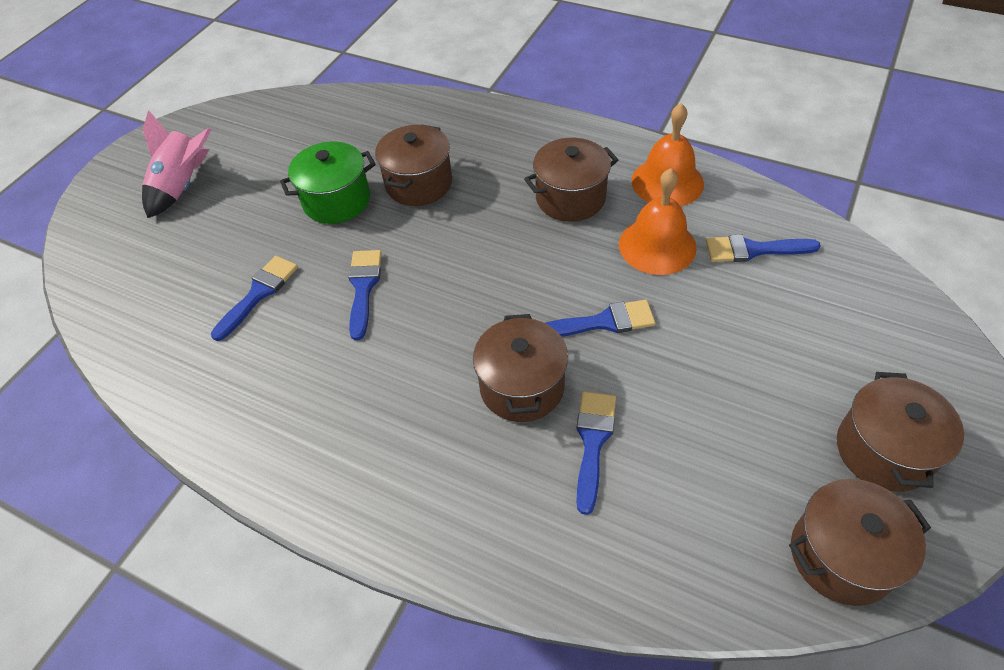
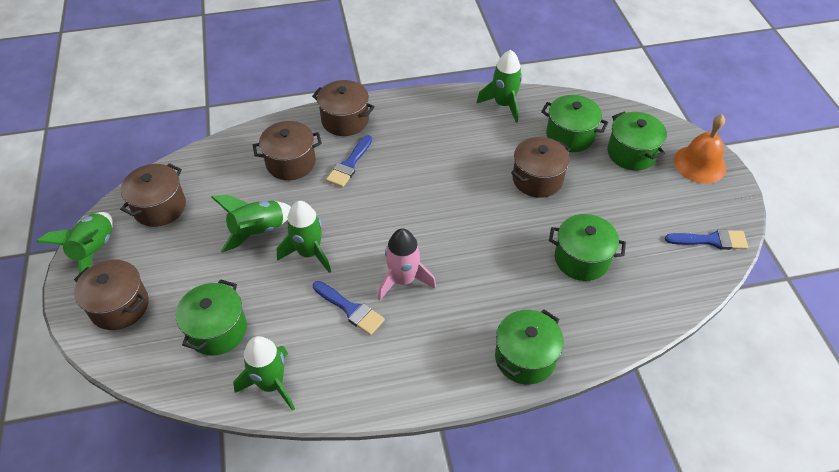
blue brush: [211,256,298,341] [348,250,382,340] [546,300,655,337] [576,391,616,515] [706,235,821,262] = 5 -> [313,281,385,335] [326,135,372,187] [665,229,748,250] = 3
green pot: [280,142,376,224] = 1 -> [176,279,247,355] [495,309,564,385] [541,95,608,152] [549,214,626,281] [607,111,667,171] = 5
green rocket: none = 0 -> [36,212,113,274] [211,195,291,253] [233,336,295,411] [277,201,331,273] [476,50,522,123] = 5
orange bell: [619,168,697,275] [631,103,704,206] = 2 -> [674,114,726,184] = 1

